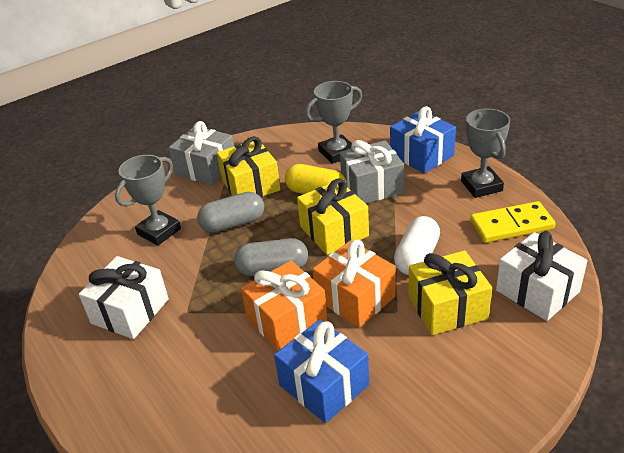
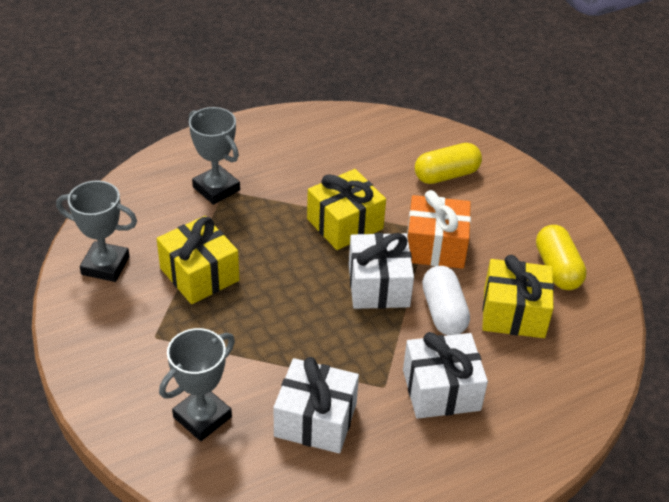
blue gift: [274,319,369,423] [390,106,456,173] = 2 -> none = 0
grey capsule: [197,192,264,233] [234,238,308,276] = 2 -> none = 0
grey gift: [169,121,234,186] [340,140,404,204] = 2 -> none = 0
orange gift: [241,260,327,351] [312,240,396,327] = 2 -> [407,190,471,269] = 1
white gift: [79,256,169,339] [496,232,587,321] = 2 -> [274,357,359,453] [349,233,414,309] [403,332,488,419] = 3
yellow capsule: [285,164,347,194] = 1 -> [415,143,482,184] [536,225,587,290] = 2
yellow domino: [470,201,556,243] = 1 -> none = 0

